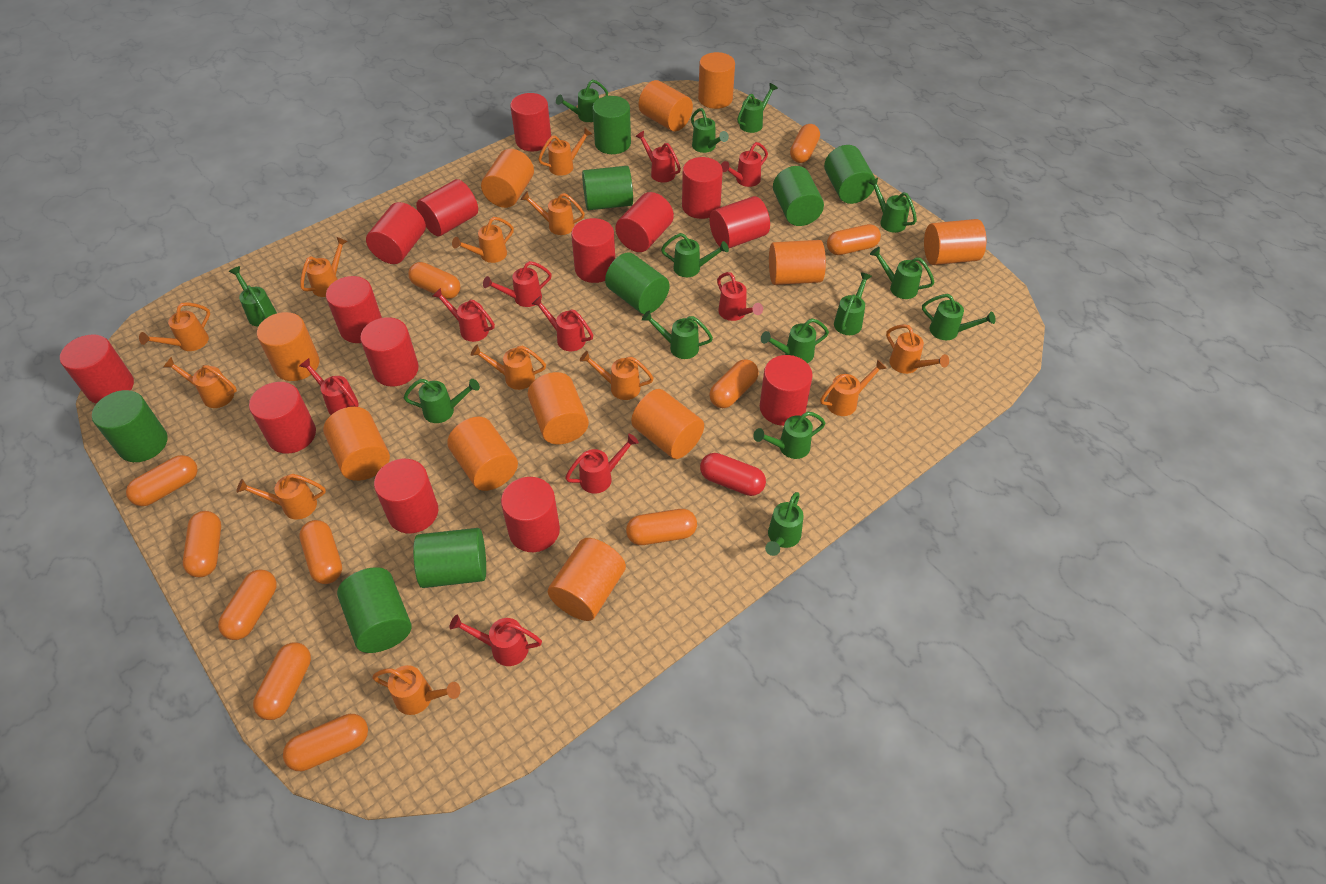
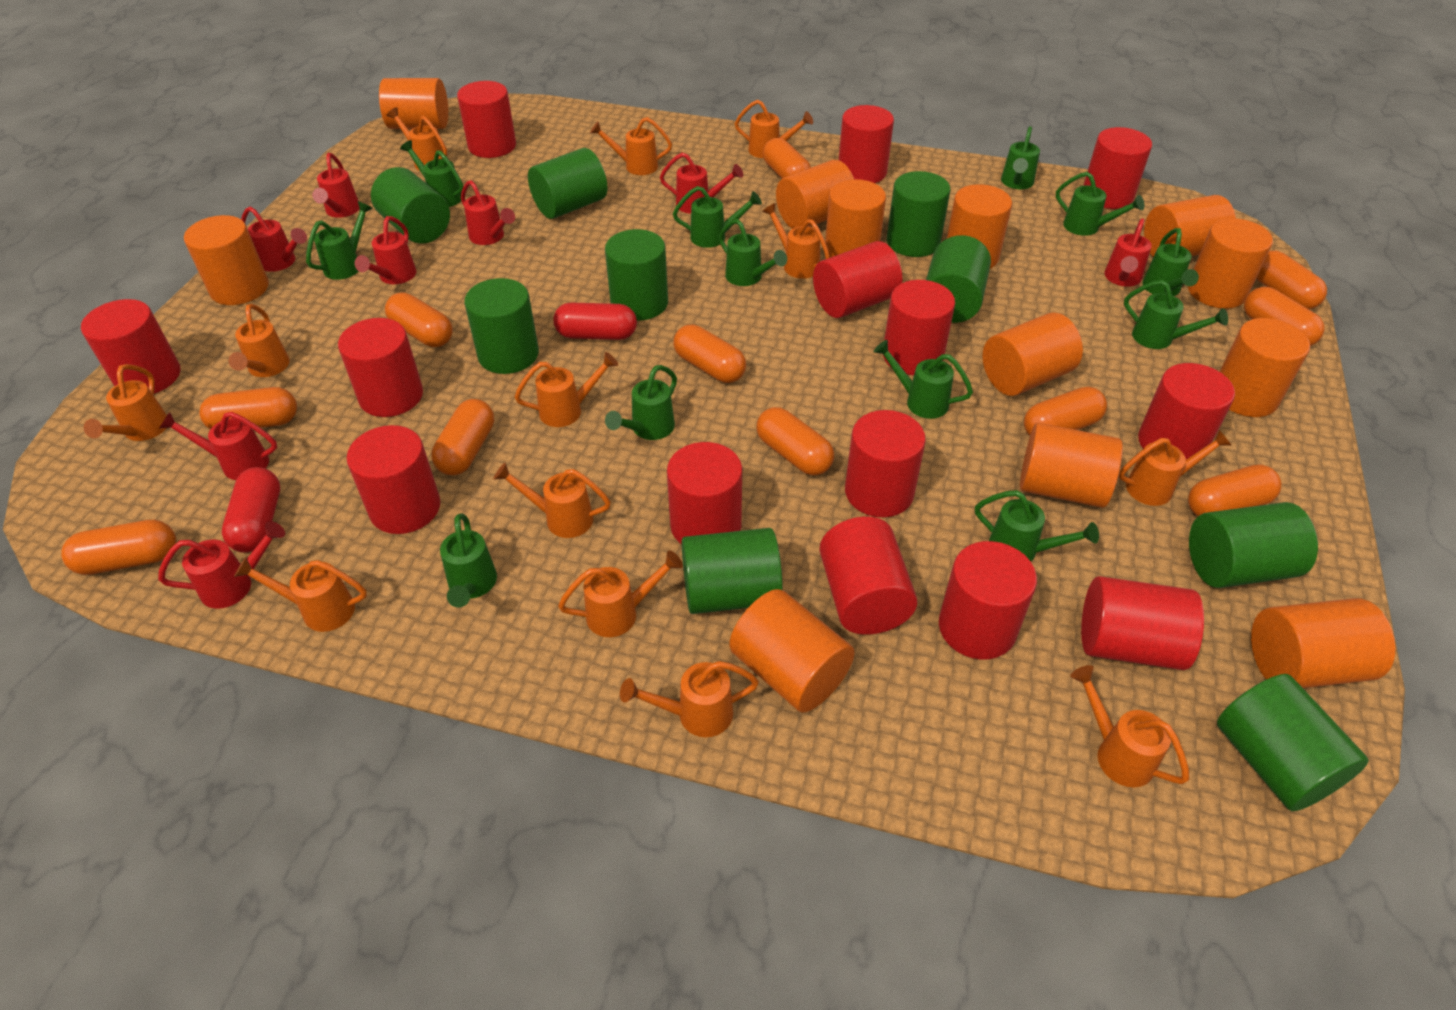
green cylinder: [92,390,168,462] [337,567,412,653] [413,528,486,588] [582,166,633,210] [592,96,631,154] [605,252,669,314] [773,166,824,226] [824,145,875,204] = 8 -> [371,167,450,244] [464,278,539,374] [528,148,608,219] [605,229,668,321] [682,528,783,614] [887,171,950,257] [926,235,991,323] [1189,502,1318,588] [1217,674,1369,811] = 9
green watering can: [229,266,277,326] [404,379,480,423] [556,79,608,122] [642,310,713,359] [661,233,729,277] [691,108,729,153] [737,83,778,133] [753,412,825,459] [761,318,829,363] [765,492,803,556] [834,272,872,335] [868,178,917,233] [870,247,935,299] [922,294,995,340] = 14 -> [306,201,373,280] [400,140,463,207] [440,513,497,607] [605,365,677,440] [673,186,762,248] [719,219,787,286] [873,340,973,419] [975,490,1099,561] [1001,126,1040,189] [1056,172,1144,236] [1124,280,1228,349] [1142,228,1199,296] = 12
orange cylinder: [257,312,319,381] [323,407,390,481] [447,416,518,491] [481,149,534,208] [528,372,589,444] [548,538,626,621] [631,389,704,459] [639,80,693,131] [698,52,735,109] [769,240,826,285] [924,219,986,265] = 11 -> [184,215,269,305] [379,78,448,129] [729,589,855,713] [776,160,854,229] [825,179,886,257] [947,184,1012,269] [982,312,1083,396] [1020,423,1123,508] [1144,195,1236,257] [1188,218,1273,309] [1219,318,1310,417] [1251,598,1395,688] = 12
orange watering can: [139,302,210,351] [164,357,237,408] [237,474,326,519] [300,237,348,297] [372,665,461,715] [452,217,514,263] [471,345,546,390] [521,191,585,235] [538,127,592,176] [580,351,654,400] [820,359,887,416] [886,324,949,374] = 12 -> [84,364,167,441] [229,304,290,377] [234,557,367,632] [386,107,447,171] [494,463,611,538] [515,352,618,427] [558,550,683,637] [590,117,672,175] [620,661,759,737] [735,100,813,158] [762,203,830,279] [1070,665,1189,787] [1119,430,1232,506] = 13
red capsule: [700,453,766,496] = 1 -> [222,467,280,553] [553,303,637,340] = 2
red watering can: [299,358,359,415] [432,288,495,342] [449,615,542,666] [483,261,552,307] [532,296,593,351] [565,434,639,494] [635,131,681,182] [717,272,763,321] [721,142,768,187] = 9 -> [158,521,285,609] [159,412,277,480] [241,207,307,272] [312,153,360,218] [355,216,417,284] [461,180,515,245] [660,152,743,214] [1104,219,1152,287] = 8

